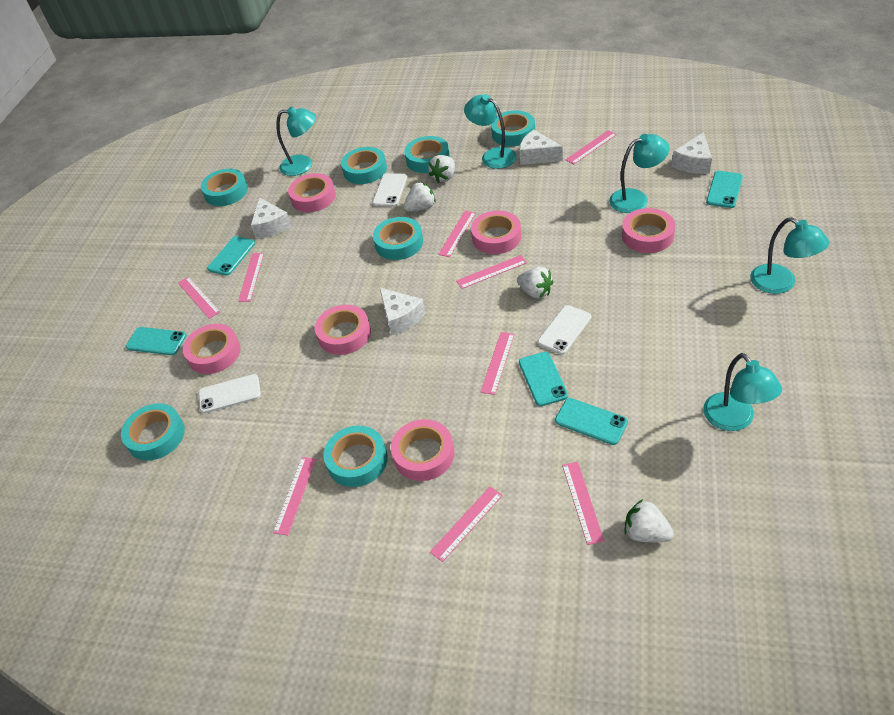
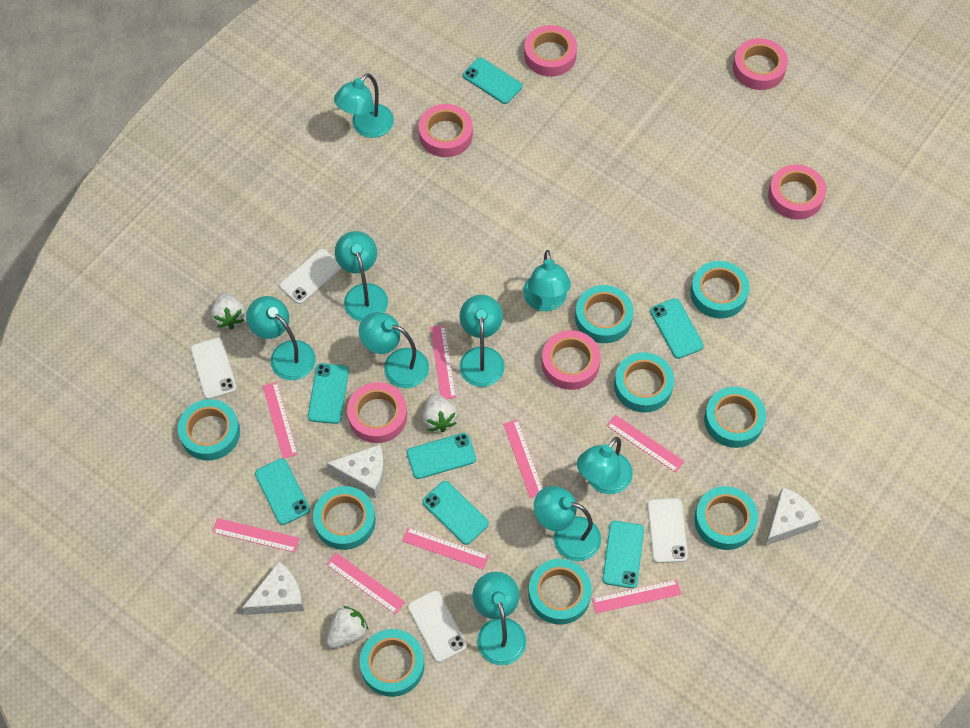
pink ruler: [178,277,220,319] [238,253,264,302] [273,457,316,536] [430,487,503,562] [438,211,476,257] [456,255,527,289] [481,332,515,395] [562,462,604,545] [565,130,617,164] = 9 -> [212,518,300,552] [263,382,298,459] [326,553,405,615] [402,527,489,570] [430,325,456,399] [503,419,543,498] [592,579,681,614] [606,415,684,473] = 8
turquoise lamp: [276,107,316,176] [464,94,517,169] [609,134,669,213] [703,353,782,431] [750,217,829,294] = 5 -> [246,296,316,380] [334,73,394,138] [335,231,388,321] [359,312,429,388] [459,295,505,387] [472,572,526,665] [523,250,571,311] [534,486,601,561] [577,437,633,494] = 9
turquoise phone: [126,327,186,355] [207,236,255,276] [519,352,568,406] [555,398,628,445] [706,171,743,208] = 5 -> [255,458,310,525] [308,363,349,424] [407,433,476,479] [422,481,489,545] [463,58,523,104] [602,521,644,588] [650,298,704,359] = 7
turquoise tape: [121,403,185,461] [201,169,248,206] [323,426,388,487] [341,147,387,184] [373,217,423,260] [405,136,450,173] [491,110,535,146] = 7 -> [178,399,240,461] [313,486,376,550] [360,629,425,697] [528,559,592,624] [575,285,634,343] [614,352,674,413] [690,261,750,319] [694,486,758,550] [704,387,766,448] = 9
white cheese: [251,197,291,239] [379,287,426,336] [520,130,563,165] [672,132,712,174] = 4 -> [242,562,304,615] [327,445,385,498] [765,487,821,546] = 3
white phone: [199,374,261,413] [372,173,407,207] [537,305,591,355] = 3 -> [191,338,237,399] [279,249,342,304] [408,590,467,663] [647,498,688,563] = 4
white strawberry: [404,182,436,211] [428,155,455,183] [517,267,553,299] [624,499,674,542] = 4 -> [211,292,245,329] [326,606,369,648] [422,393,457,432] = 3

